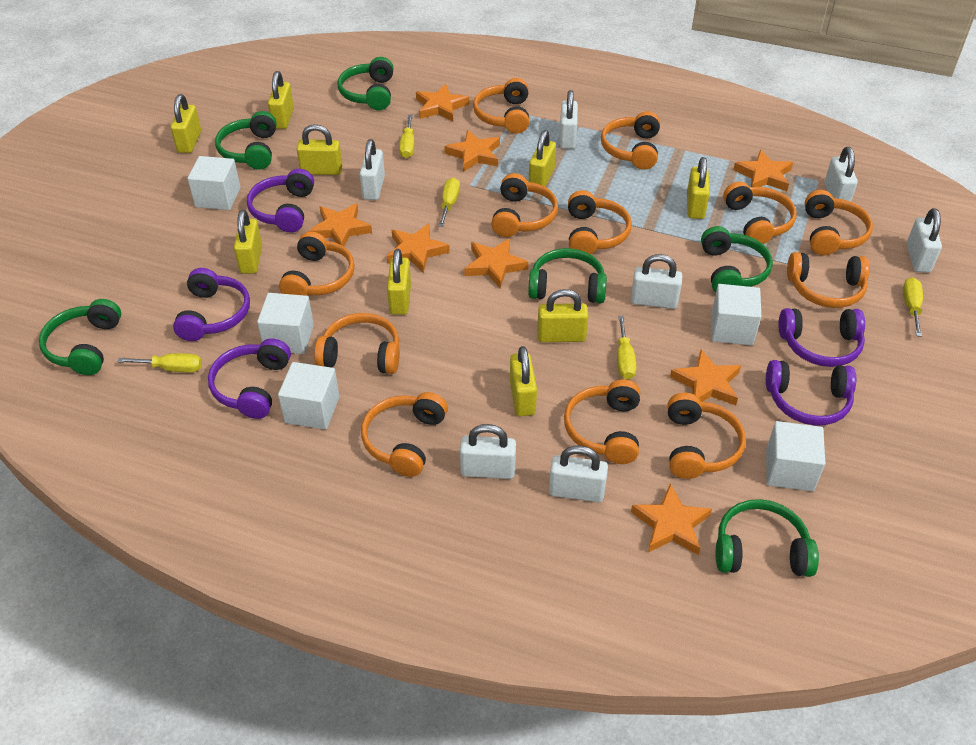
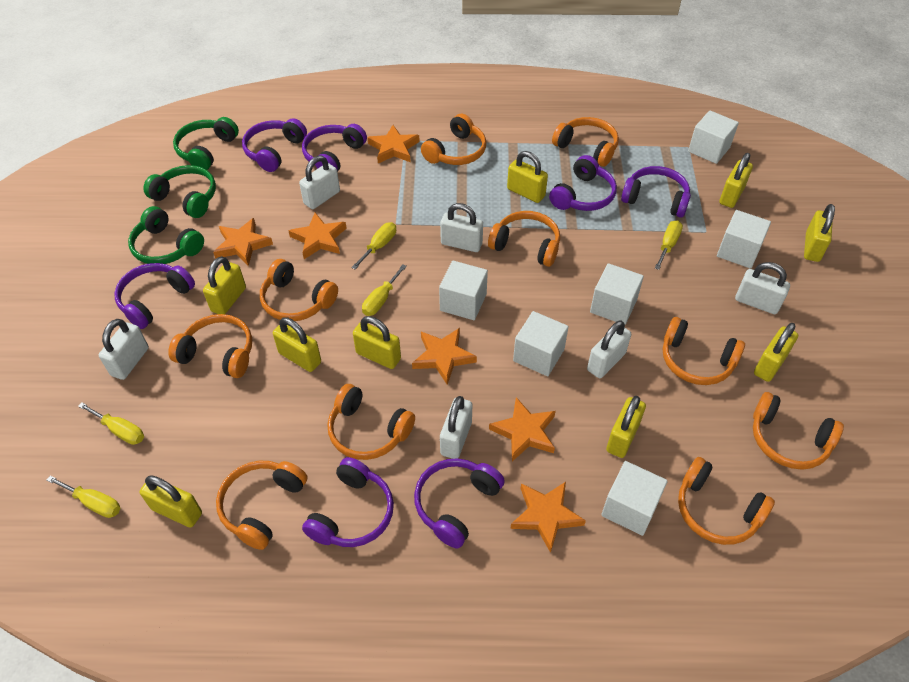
green headphones: [39,299,121,375] [215,111,277,170] [337,57,393,110] [528,248,607,303] [701,226,773,292] [716,499,819,577] = 6 -> [128,206,204,264] [143,165,216,218] [173,117,239,170] = 3
orange headphones: [279,231,355,296] [314,313,400,374] [361,392,448,477] [473,78,529,134] [491,173,558,237] [564,379,640,464] [568,190,632,255] [601,111,660,170] [667,393,746,479] [723,182,797,244] [787,252,870,308] [805,190,873,255] = 12 -> [168,314,252,378] [216,461,308,550] [260,259,338,321] [327,384,415,460] [421,114,486,165] [488,211,560,267] [552,117,619,167] [663,317,745,385] [678,457,775,545] [753,392,844,470] = 10
orange star: [309,203,372,247] [387,224,450,273] [416,84,469,122] [444,130,500,172] [464,238,528,288] [631,484,712,555] [670,350,741,405] [733,150,793,191] = 8 -> [213,218,273,266] [288,213,347,259] [367,125,420,163] [412,328,477,385] [489,397,556,461] [510,482,586,553] = 6
purple headphones: [173,268,250,341] [208,339,291,419] [247,169,314,233] [766,360,856,425] [778,308,865,367] = 5 -> [114,263,195,329] [242,118,307,172] [302,124,367,172] [302,457,394,547] [414,458,505,548] [549,155,617,211] [621,166,691,218] = 7
white cube: [187,156,241,210] [257,293,314,354] [278,362,339,430] [711,284,761,346] [766,421,825,491] = 5 -> [439,261,488,320] [513,311,569,376] [590,263,644,325] [601,461,668,536] [688,110,739,164] [717,210,771,269] = 6
white padlock: [360,139,385,200] [460,424,516,479] [549,446,608,502] [559,90,578,149] [631,254,682,309] [824,147,858,202] [907,208,942,273] = 7 -> [99,319,149,380] [299,155,340,209] [440,203,483,252] [440,396,472,459] [587,320,631,378] [735,262,790,314] = 6

